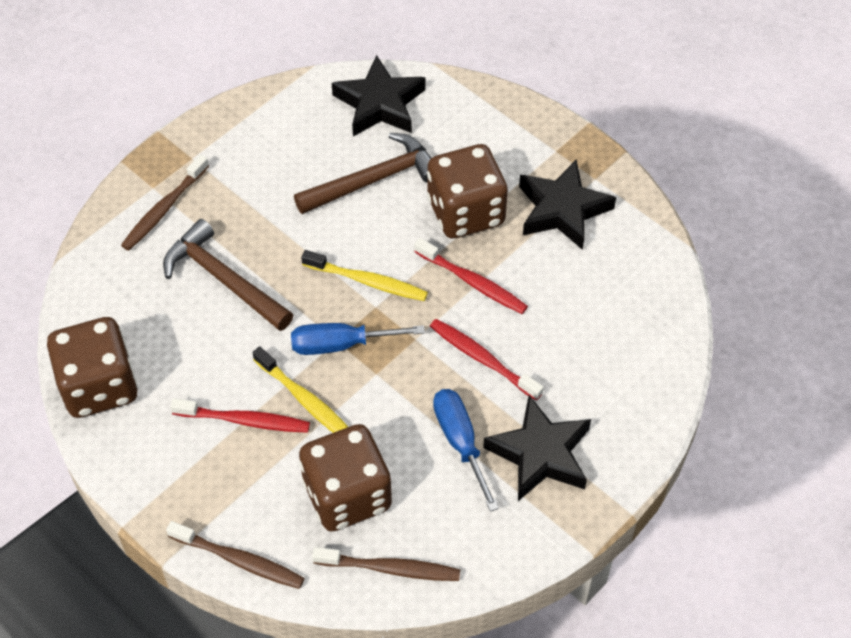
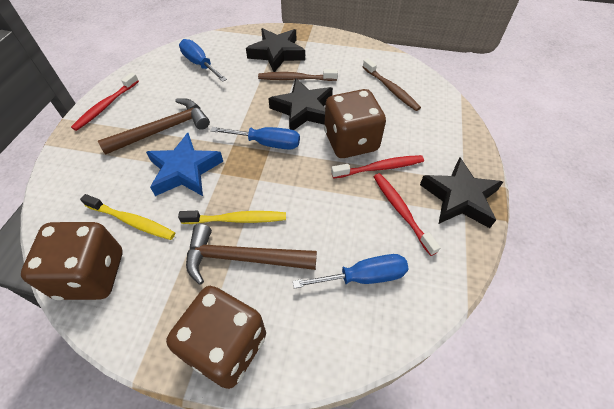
blue screwdriver: [291,323,425,355] [433,389,499,512] = 2 -> [179,39,227,82] [211,127,300,150] [293,254,408,289] = 3
blue star: none = 0 -> [146,133,223,196] = 1
brown toothbrush: [121,154,209,251] [166,521,305,589] [312,547,460,581] = 3 -> [258,69,338,81] [363,58,421,111] = 2

